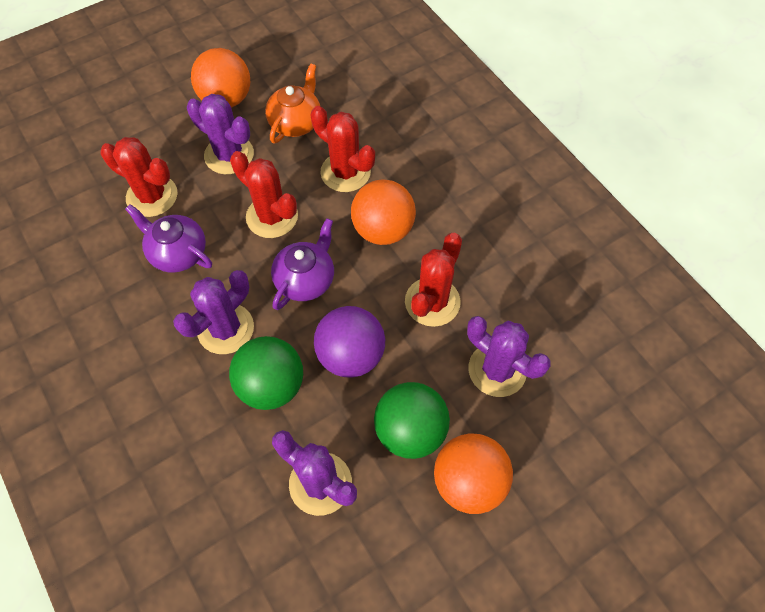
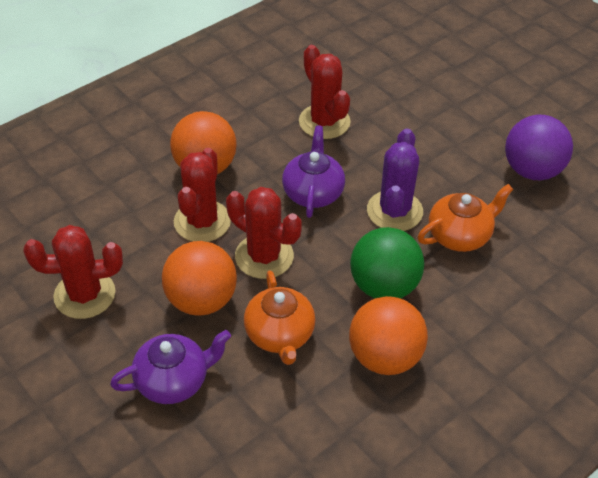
green ball: [229,336,303,410] [374,382,450,459] = 2 -> [350,227,424,299] = 1
orange teapot: [265,63,320,144] = 1 -> [244,270,316,365] [418,184,513,252] = 2
purple cactus: [173,270,254,354] [187,94,254,174] [272,430,357,516] [467,316,551,397] = 4 -> [367,128,423,231] = 1

